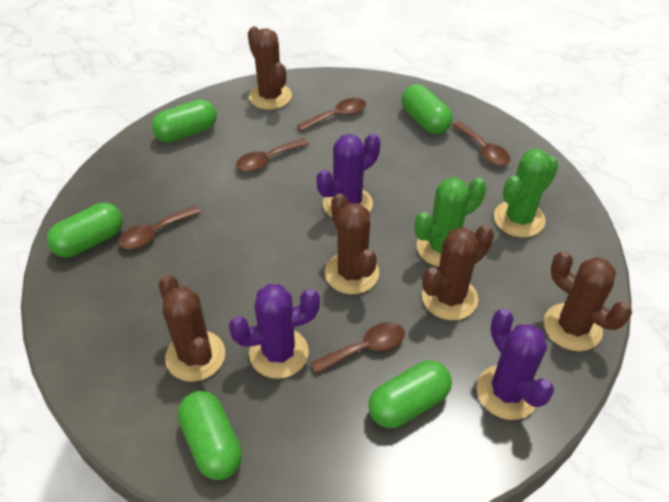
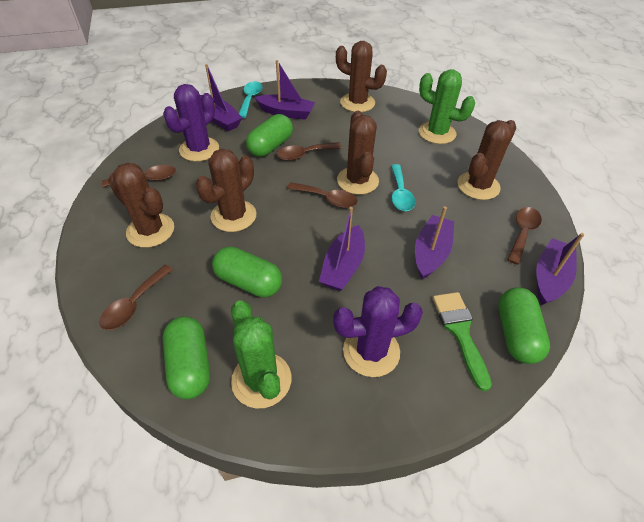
green brush: none = 0 -> [433,292,492,391] = 1
green capsule: [47,203,123,257] [152,99,217,143] [178,391,242,480] [368,360,452,428] [401,84,453,134] = 5 -> [163,316,210,399] [212,247,282,298] [246,114,293,157] [498,287,550,364] = 4
purple boat: none = 0 -> [200,64,242,131] [254,60,315,120] [319,207,365,291] [415,206,454,279] [536,233,584,305] = 5
purple cactus: [229,284,320,379] [317,133,380,217] [477,308,554,420] = 3 -> [163,84,219,162] [333,286,423,377] = 2
turquoise spoon: none = 0 -> [239,81,262,118] [391,164,415,211] = 2

